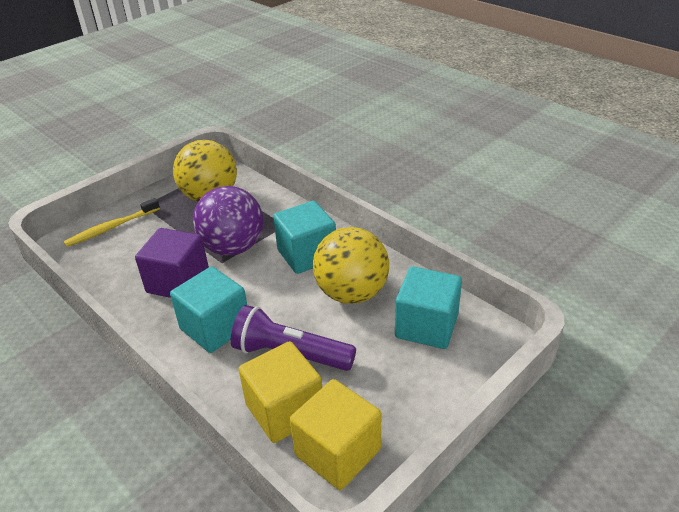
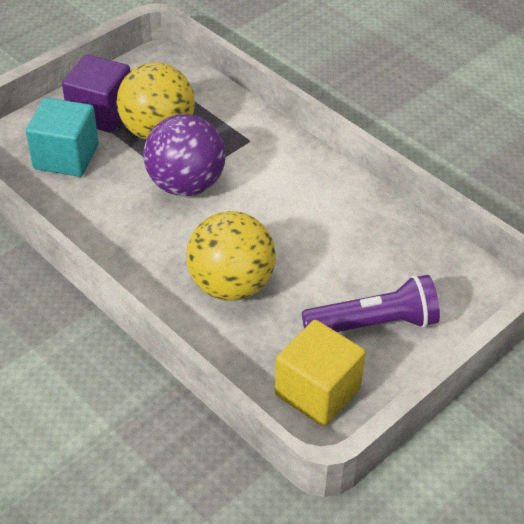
turquoise cube: [170,266,247,353] [273,201,336,274] [395,267,462,349] = 3 -> [26,98,99,177] = 1
yellow cube: [239,341,322,443] [290,379,381,490] = 2 -> [275,320,366,426] = 1
yellow toothbrush: [63,198,160,247] = 1 -> none = 0

